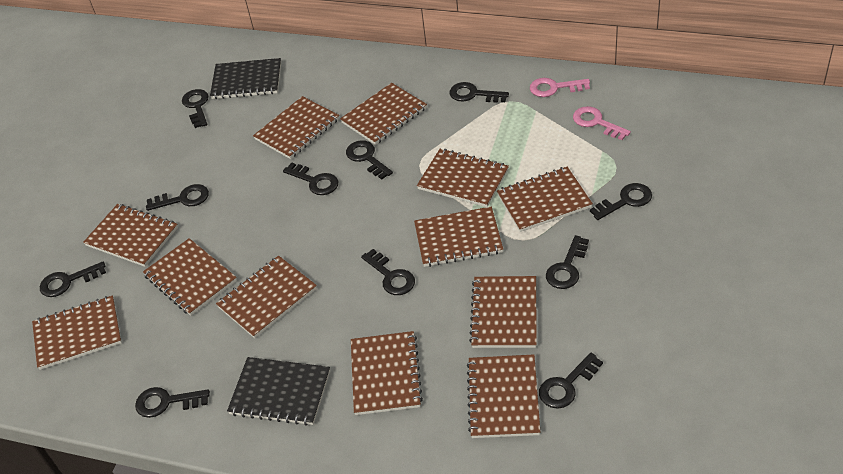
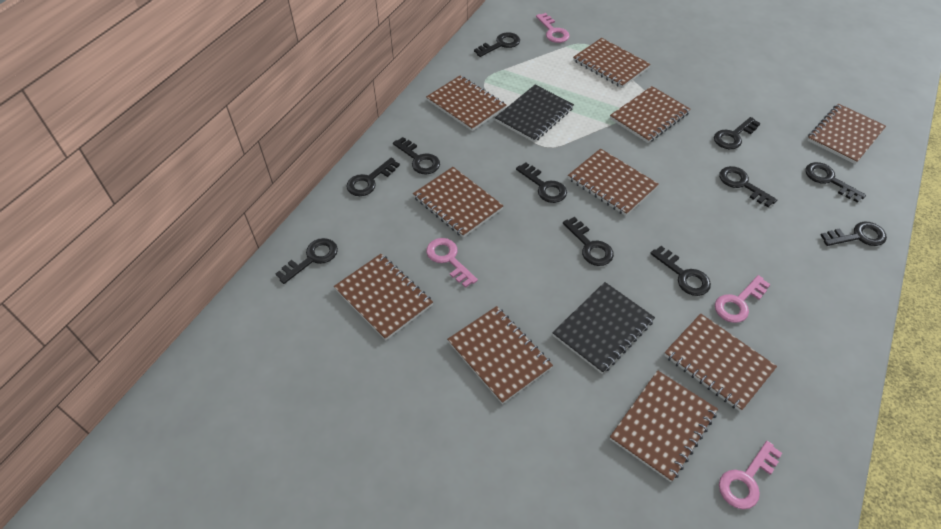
brown notebook: [32,296,122,370] [83,204,178,267] [143,238,237,316] [216,256,317,338] [253,96,339,159] [340,83,427,145] [351,331,423,415] [414,207,503,267] [417,149,509,207] [467,354,540,438] [469,276,537,348] [497,167,593,232] = 12 -> [334,254,433,340] [413,167,503,238] [426,75,506,131] [447,306,553,404] [568,148,659,216] [573,38,651,88] [610,86,691,143] [610,371,718,482] [664,314,777,411] [807,104,886,164] = 10
pink key: [530,78,590,97] [573,106,631,140] = 2 -> [426,238,478,288] [536,13,570,43] [715,275,771,323] [719,441,782,509] = 4

